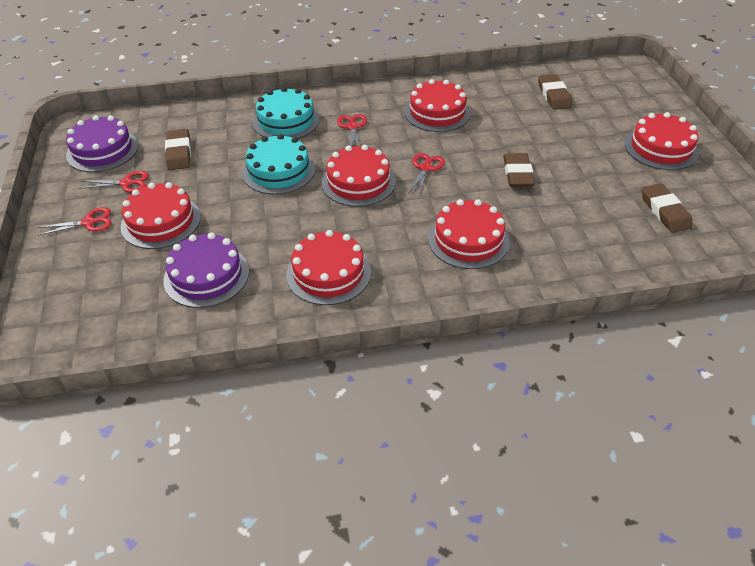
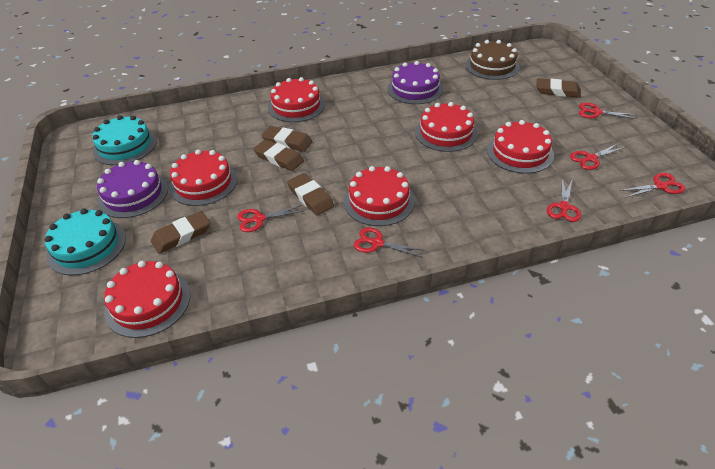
brown cake: none = 0 -> [466,40,520,80] = 1
brown eraser: [165,129,191,170] [503,153,535,187] [538,74,572,110] [641,183,693,233] = 4 -> [151,211,210,254] [253,139,304,171] [261,126,313,152] [287,173,334,215] [536,78,581,98] = 5
red scissors: [37,207,112,236] [79,171,149,193] [337,114,367,147] [408,153,445,196] = 4 -> [237,205,304,232] [354,227,425,257] [547,179,581,222] [570,143,626,170] [579,103,638,119] [620,173,685,198] = 6

